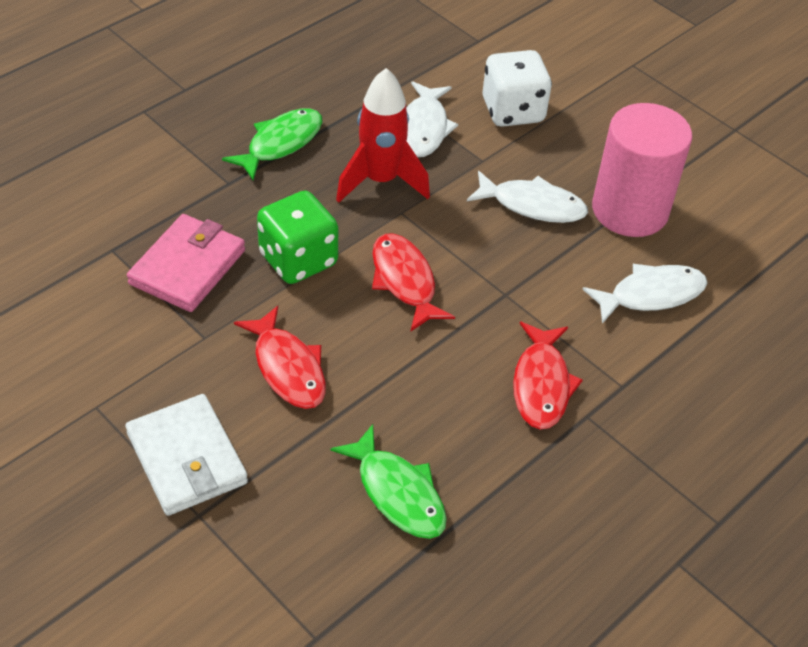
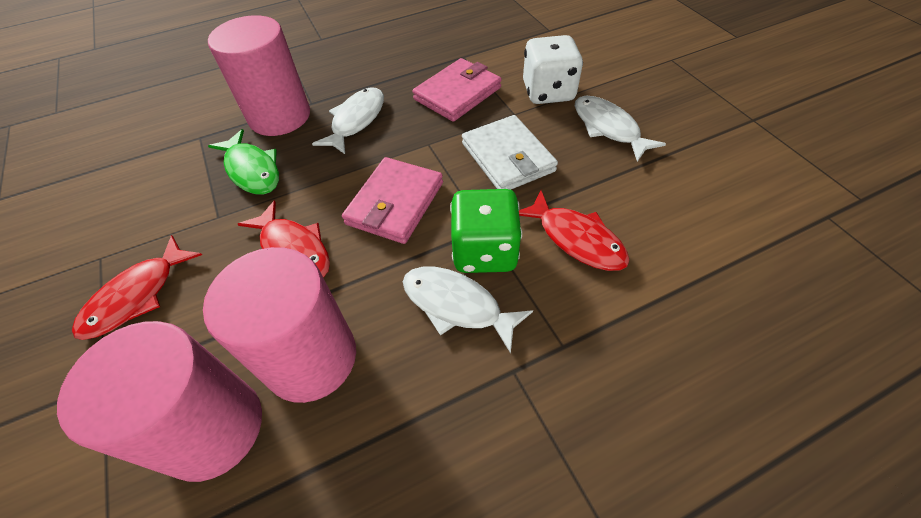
green fish: [222,108,322,180] [330,424,447,539] = 2 -> [208,129,279,195] = 1
pink cylinder: [592,103,692,237] = 1 -> [57,321,262,482] [203,247,356,403] [208,15,310,136] = 3
pink wallet: [127,214,245,312] = 1 -> [342,157,443,244] [412,58,502,122] = 2
red rocket: [336,68,430,202] = 1 -> none = 0

